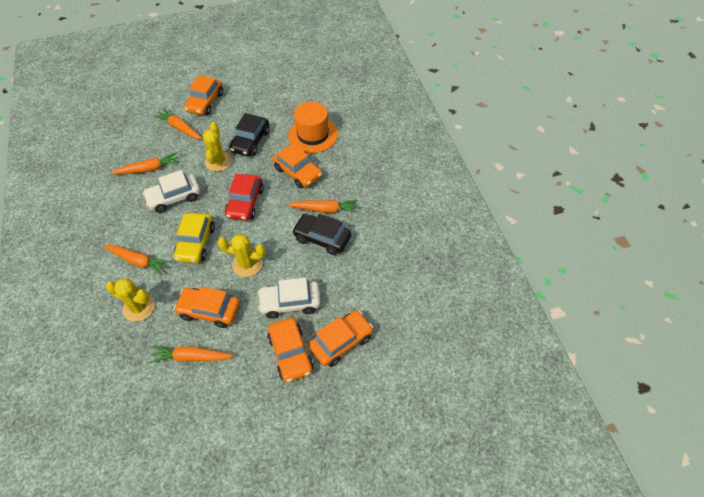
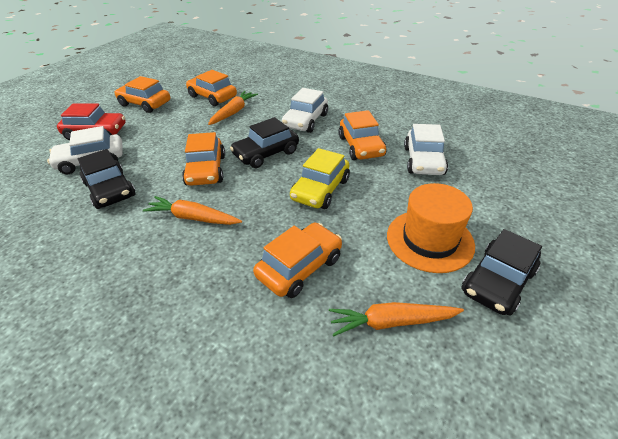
black car: [229,113,270,156] [292,214,352,255] = 2 -> [78,149,136,209] [230,117,299,168] [462,229,542,316] = 3
orange carrot: [103,245,171,275] [111,152,179,174] [149,345,234,364] [153,108,202,139] [287,200,358,213] = 5 -> [143,196,242,225] [208,91,258,125] [329,302,464,336] = 3
white car: [143,170,200,213] [258,277,320,319] = 2 -> [47,126,123,174] [282,88,328,133] [404,124,448,175] = 3
yellow cactus: [106,278,155,322] [202,122,232,171] [217,234,266,277] = 3 -> none = 0

